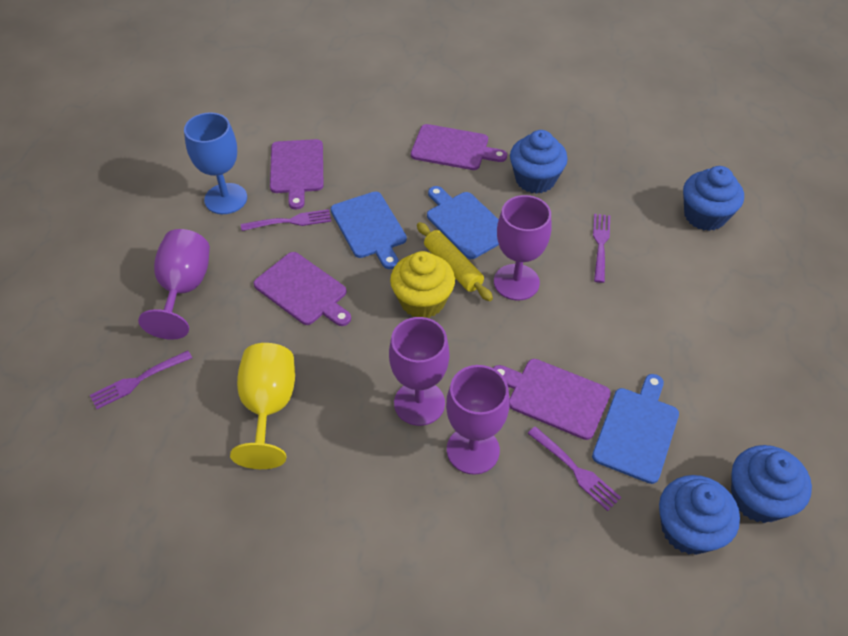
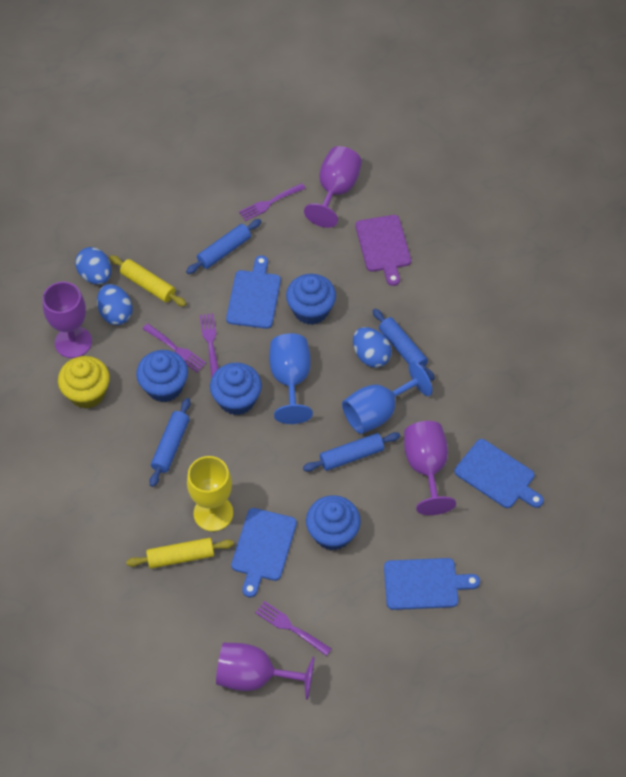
blue cutting board: [331,192,407,269] [427,186,499,259] [592,374,679,484] = 3 -> [226,255,281,329] [231,508,297,597] [384,558,480,610] [454,439,544,508] = 4
blue egg: none = 0 -> [75,247,111,285] [97,284,133,325] [353,327,392,368] = 3
blue goblet: [184,112,247,214] = 1 -> [269,333,313,424] [342,362,432,434] = 2
blue rolling pin: none = 0 -> [149,398,191,487] [186,219,261,274] [303,432,400,472] [372,309,435,381] = 4
purple cutting board: [254,252,351,326] [270,139,324,210] [411,124,507,170] [493,359,611,440] = 4 -> [355,215,411,286] = 1
yellow rolling pin: [417,222,493,301] = 1 -> [109,255,186,306] [126,538,234,569] = 2

